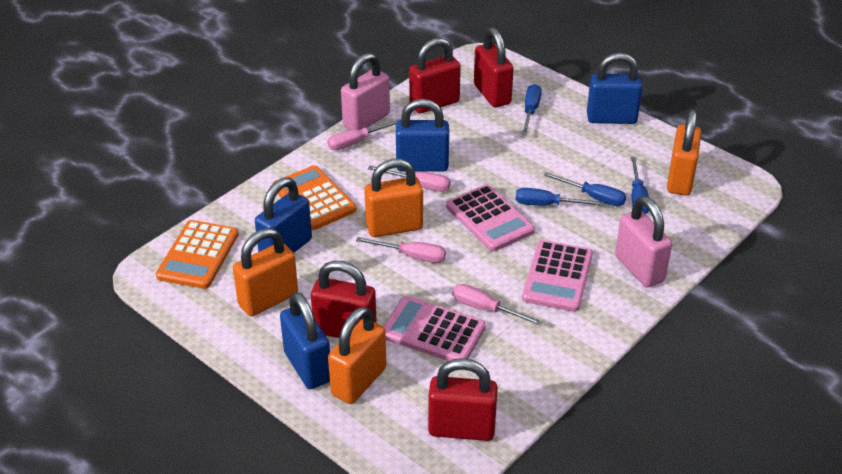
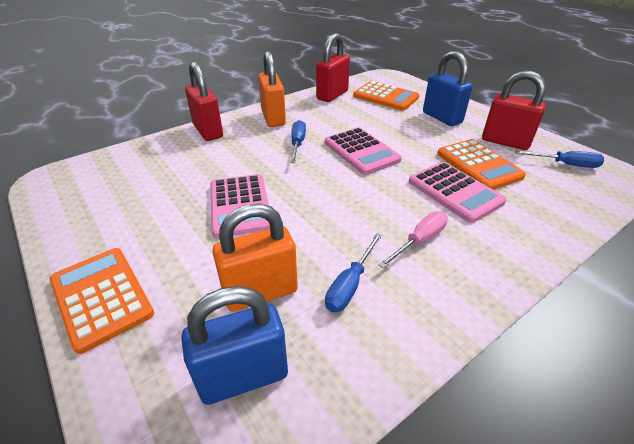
blue padlock: [255,177,312,253] [280,292,330,389] [396,99,449,172] [587,53,643,124] = 4 -> [181,286,288,405] [423,51,473,126] = 2
blue screwdriver: [516,188,604,206] [522,84,542,135] [544,172,626,206] [631,157,649,214] = 4 -> [290,120,306,163] [325,233,382,312] [515,150,604,168] = 3
orange calculator: [156,220,239,289] [273,165,356,230] = 2 -> [50,248,154,354] [353,81,419,110] [437,139,526,190] = 3
orange padlock: [233,228,298,316] [328,307,386,404] [364,159,423,237] [667,110,701,195] = 4 -> [212,203,298,312] [258,51,286,127] = 2
pink padlock: [341,53,390,130] [615,196,672,287] = 2 -> none = 0
pink screwdriver: [327,119,401,150] [356,237,446,263] [368,166,450,192] [453,284,543,326] = 4 -> [378,211,448,268] = 1
red padlock: [311,261,377,338] [409,38,461,113] [428,358,498,441] [474,27,514,107] = 4 -> [185,62,223,141] [316,33,350,102] [482,71,546,150] = 3

